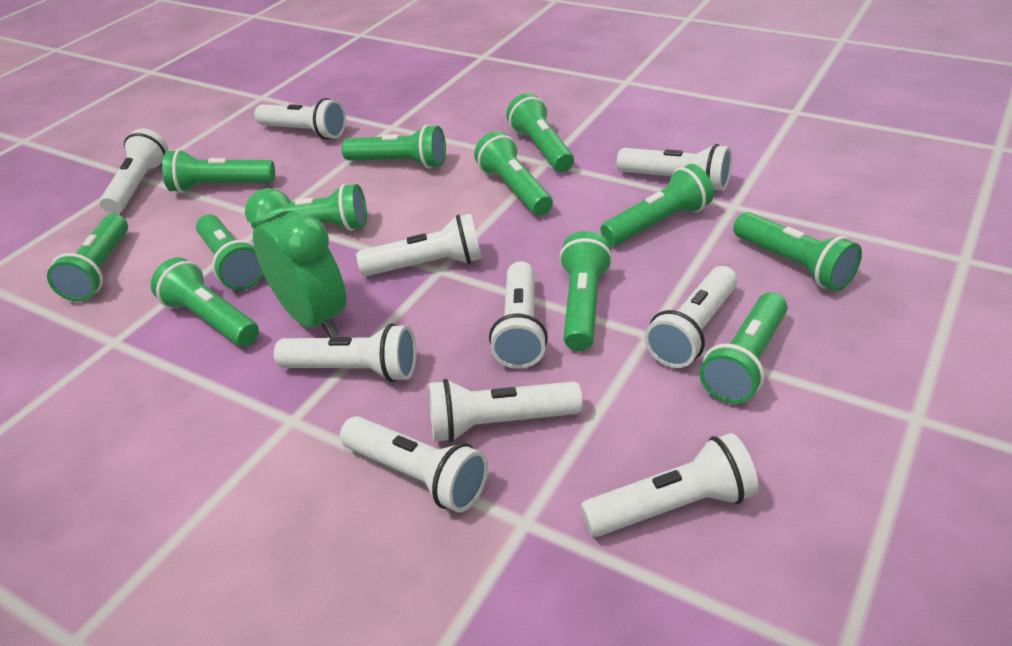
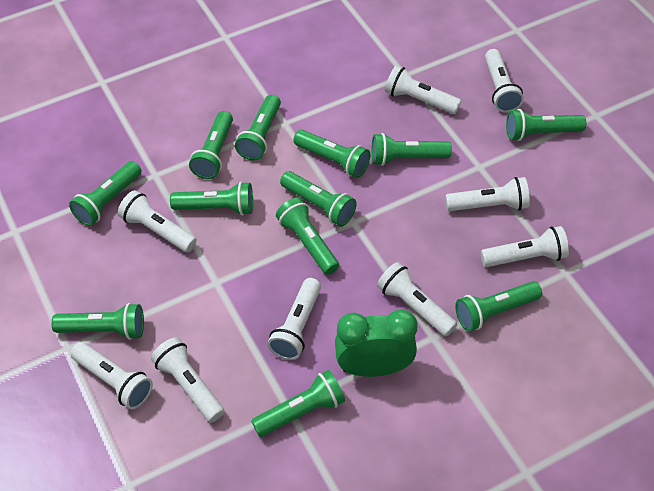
white flashlight: [100,129,168,214] [255,98,346,139] [274,323,416,382] [340,416,488,513] [356,214,482,276] [429,379,583,442] [489,261,548,369] [581,433,759,537] [617,144,732,191] [644,266,737,368] = 10 -> [70,342,153,409] [118,190,197,252] [151,337,225,423] [268,278,321,360] [377,262,457,336] [385,65,461,114] [445,177,530,211] [481,226,569,267] [485,49,524,112] = 9

